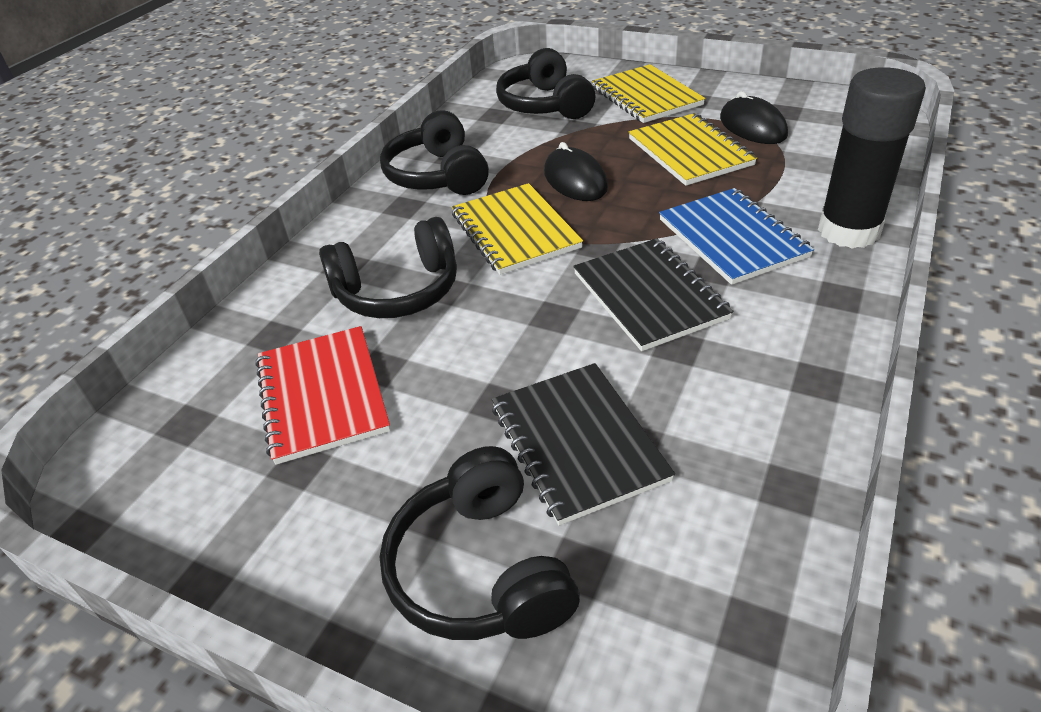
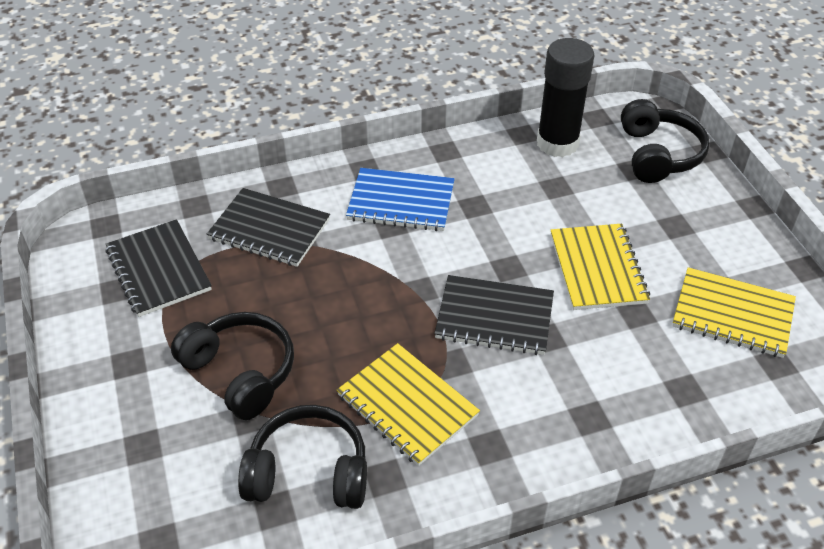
black headphones: [319,217,457,318] [380,110,489,195] [380,446,580,640] [496,48,596,119] = 4 -> [171,312,294,420] [238,405,367,509] [621,99,710,183] = 3
black mouse: [544,142,608,201] [720,91,788,144] = 2 -> none = 0
black notebook: [492,363,675,526] [573,238,734,351] = 2 -> [106,219,212,317] [207,188,330,267] [434,275,554,355] = 3
red notebook: [256,326,390,465] = 1 -> none = 0

